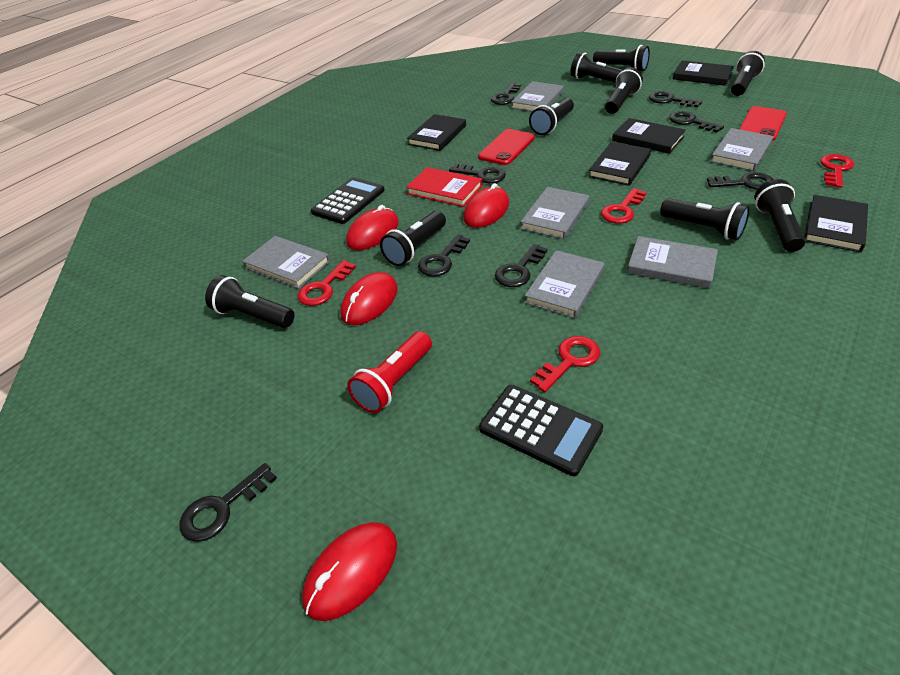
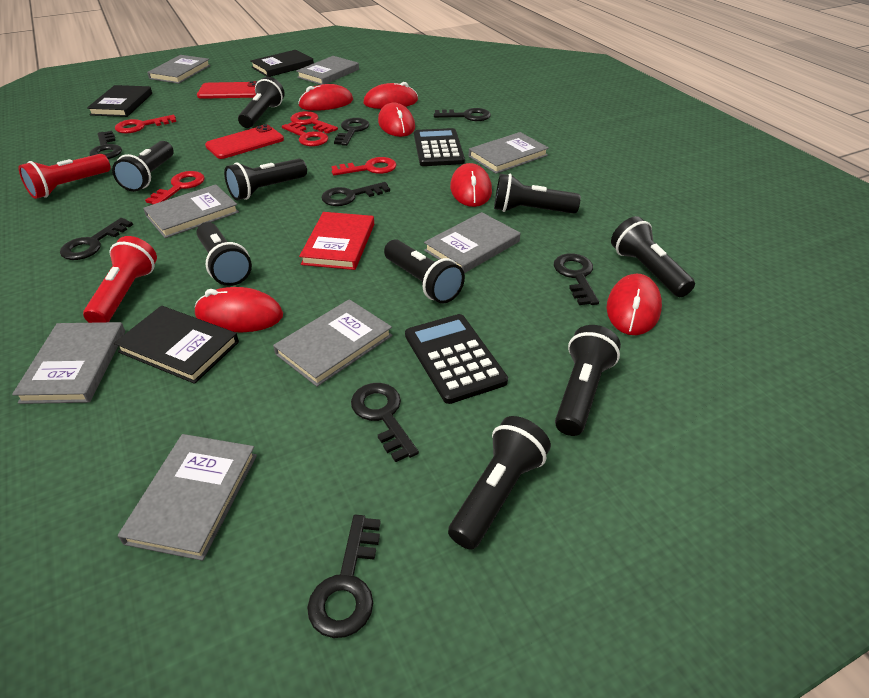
black book: [407,114,466,151] [588,141,651,186] [612,118,686,154] [673,60,734,86] [804,195,868,253] = 5 -> [87,85,152,117] [114,306,239,384] [250,50,314,77] = 3
grey book: [242,236,330,289] [511,81,564,111] [520,187,589,239] [524,250,605,318] [627,236,718,288] [710,128,773,171] = 6 -> [12,322,125,404] [118,434,257,561] [143,184,239,238] [147,55,211,84] [273,299,392,387] [296,56,359,85] [424,212,520,273] [469,132,549,174] = 8
red flashlight: [347,331,432,413] = 1 -> [18,154,111,199] [83,236,157,323] = 2
red key: [298,260,356,306] [530,336,600,392] [601,188,647,224] [820,154,854,188] = 4 -> [115,115,176,134] [145,171,205,205] [282,122,328,146] [290,111,338,134] [331,157,397,175] = 5
red mouse: [302,522,397,621] [341,272,398,325] [346,205,399,250] [463,183,509,228] = 4 -> [195,287,283,332] [298,84,353,111] [363,82,418,109] [378,103,415,137] [450,163,492,207] [607,274,662,335] = 6

